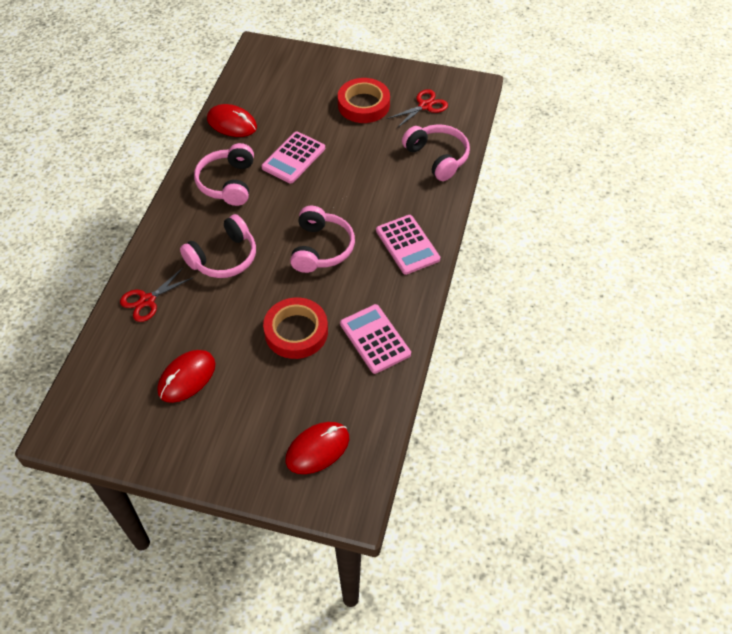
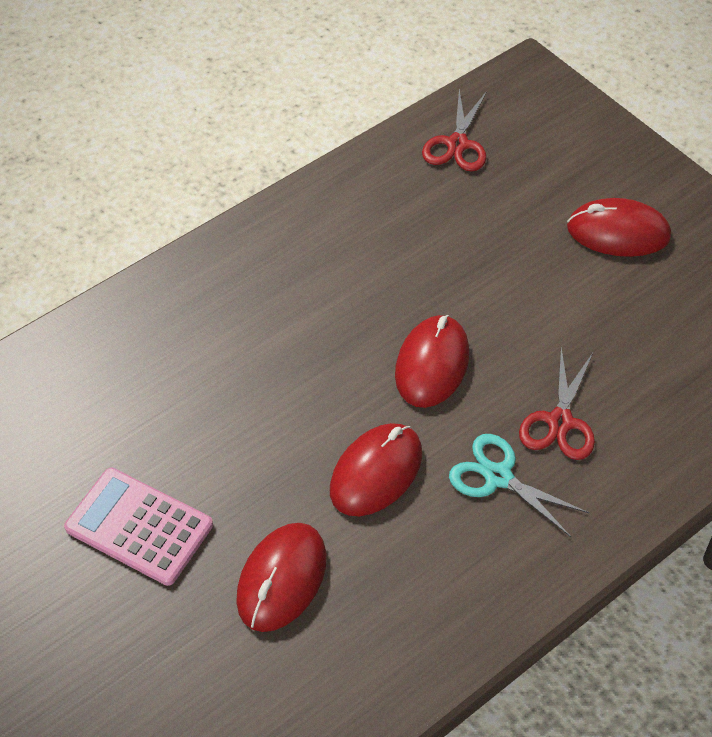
pink calculator: [261,131,325,184] [340,304,411,374] [376,215,440,275] = 3 -> [64,468,213,586] = 1
pink headphones: [180,214,256,278] [194,143,254,206] [290,206,355,273] [402,124,470,181] = 4 -> none = 0
red mouse: [157,350,216,403] [207,104,257,137] [286,422,349,474] = 3 -> [236,523,326,632] [330,423,422,516] [395,315,469,408] [567,198,671,257] = 4
red tape: [263,298,328,359] [338,78,390,123] = 2 -> none = 0
turquoise scissors: none = 0 -> [449,434,589,537] = 1

